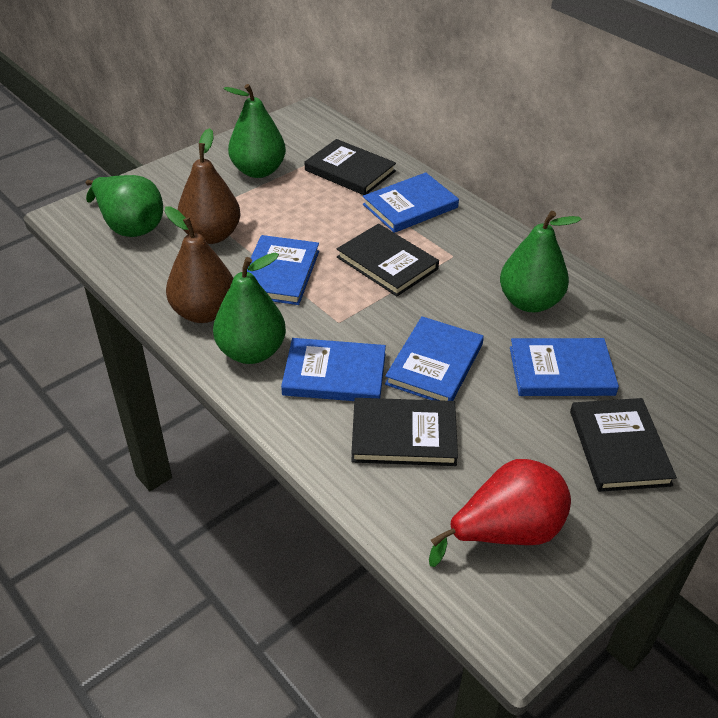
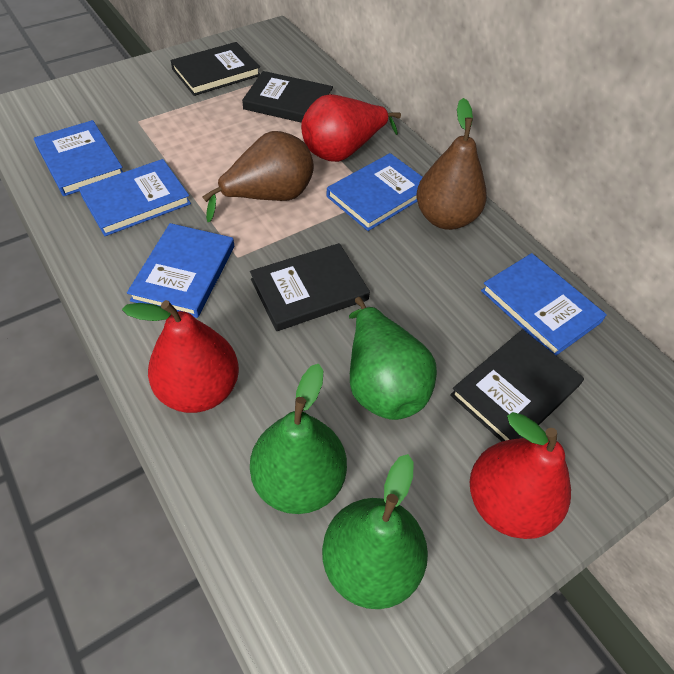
green pear: [86,175,163,237] [213,253,286,364] [224,84,286,178] [500,211,582,312] = 4 -> [250,364,347,514] [322,454,428,609] [349,297,437,420] = 3
red pear: [429,459,571,567] = 1 -> [122,300,239,413] [301,94,401,162] [470,412,571,539] = 3

